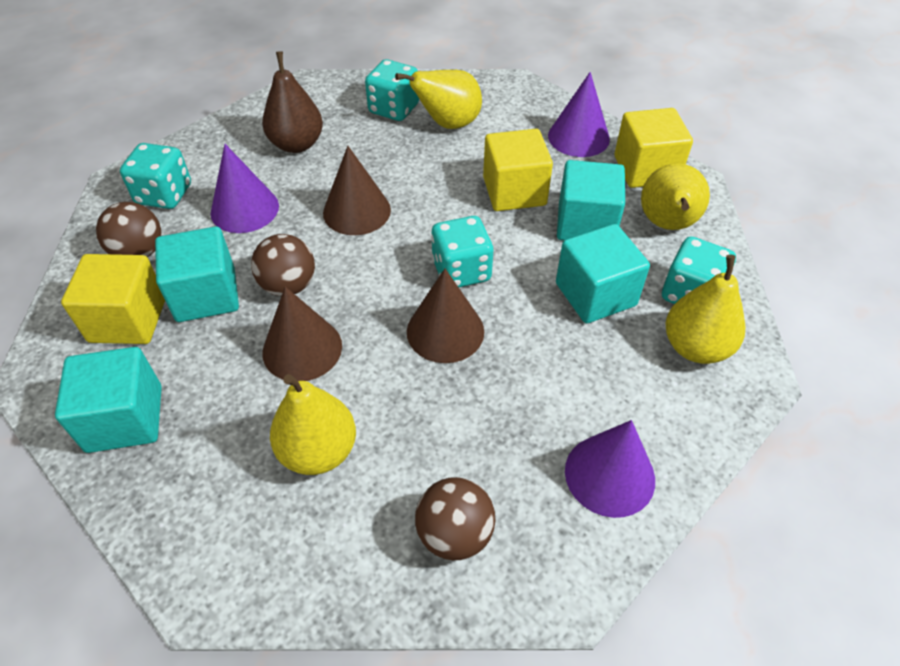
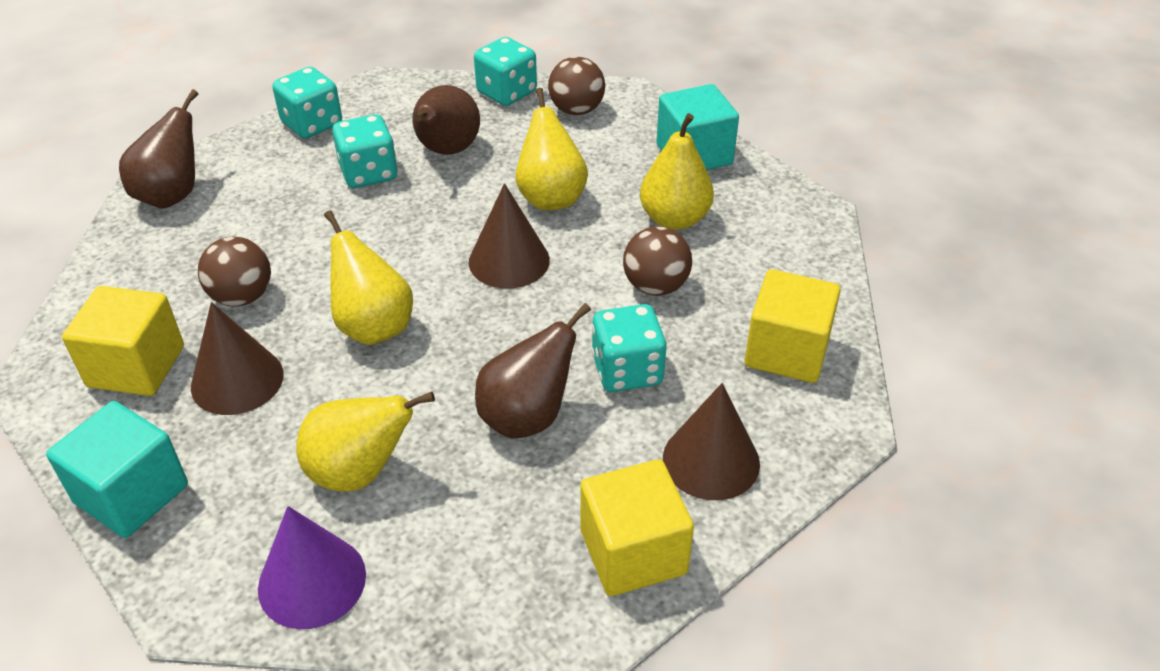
brown pear: [262,52,323,153] = 1 -> [119,89,198,209] [412,85,480,155] [475,303,591,439] = 3
purple cone: [211,144,279,233] [548,72,610,157] [565,420,655,518] = 3 -> [258,506,366,629] = 1
turquoise cube: [55,347,162,453] [155,226,239,322] [556,224,650,323] [557,160,625,241] = 4 -> [46,401,188,538] [656,84,739,170] = 2

